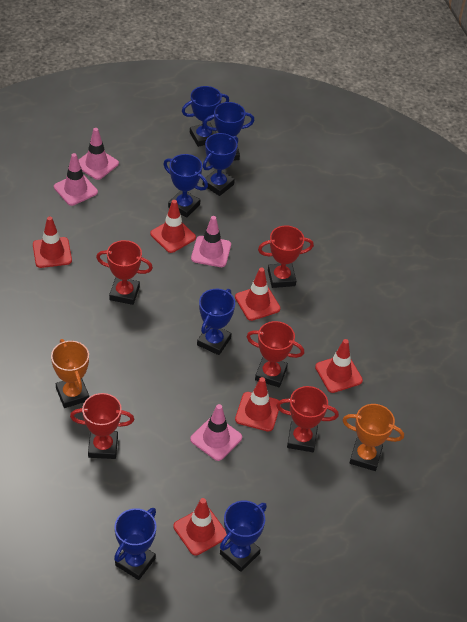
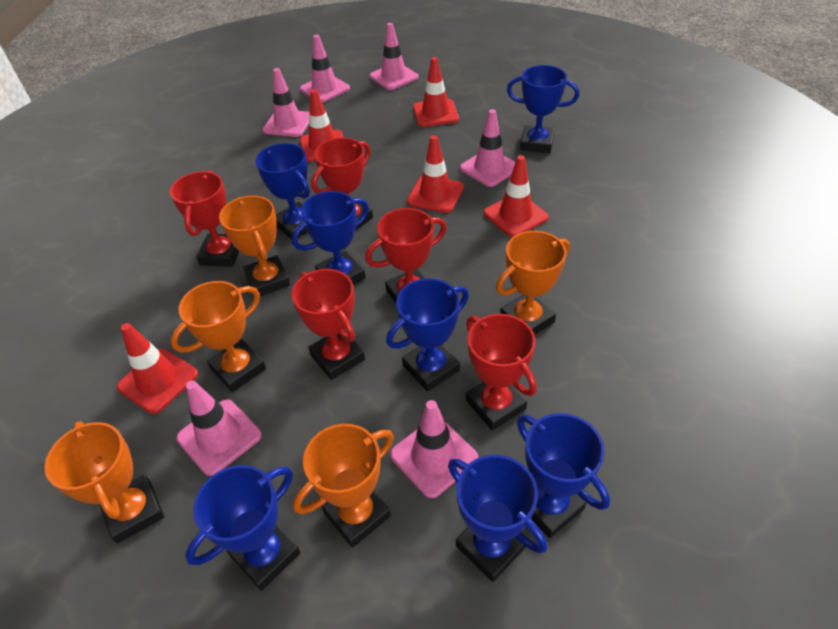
orange trophy: [51,339,89,408] [343,404,404,471] = 2 -> [44,421,164,543] [170,281,266,392] [219,195,290,296] [293,424,394,548] [496,231,570,335] = 5
pink traffic cone: [54,153,98,206] [79,128,119,180] [190,404,242,461] [191,216,231,267] = 4 -> [176,381,262,476] [263,68,309,137] [300,35,350,103] [370,23,419,90] [390,400,478,498] [460,109,515,187] = 6
red traffic cone: [33,216,72,268] [150,200,196,253] [174,498,227,556] [235,268,280,321] [235,377,279,432] [315,339,363,393] = 6 -> [117,323,198,414] [300,89,344,162] [407,135,464,213] [413,57,459,127] [484,155,549,237] = 5

